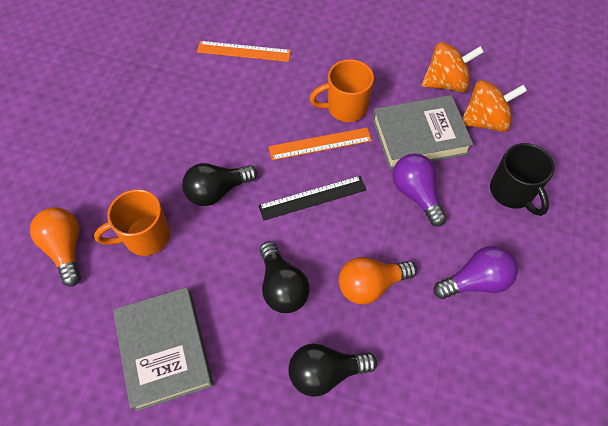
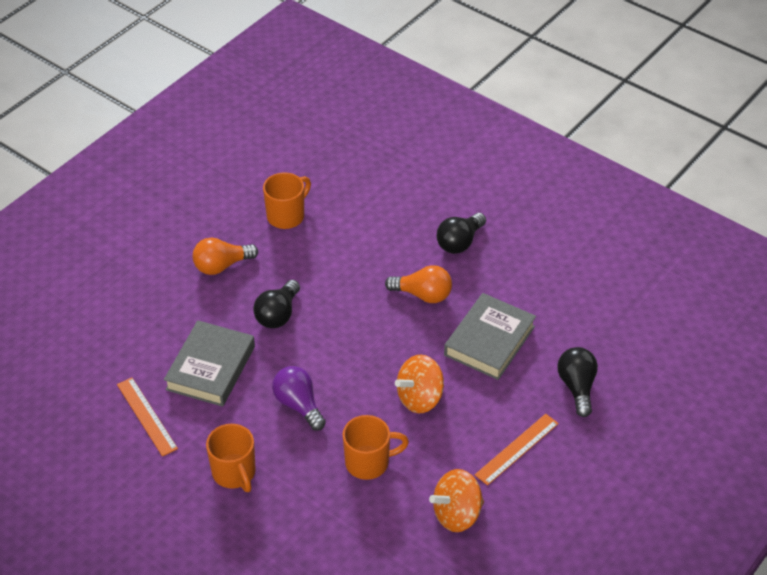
black mug: [490,143,555,216] = 1 -> none = 0
black ruler: [258,176,367,221] = 1 -> none = 0
orange mug: [94,189,170,256] [310,59,374,122] = 2 -> [206,424,256,492] [263,172,311,229] [343,415,409,480] = 3
purple light bulb: [392,154,447,227] [434,246,518,299] = 2 -> [272,366,326,431] = 1

